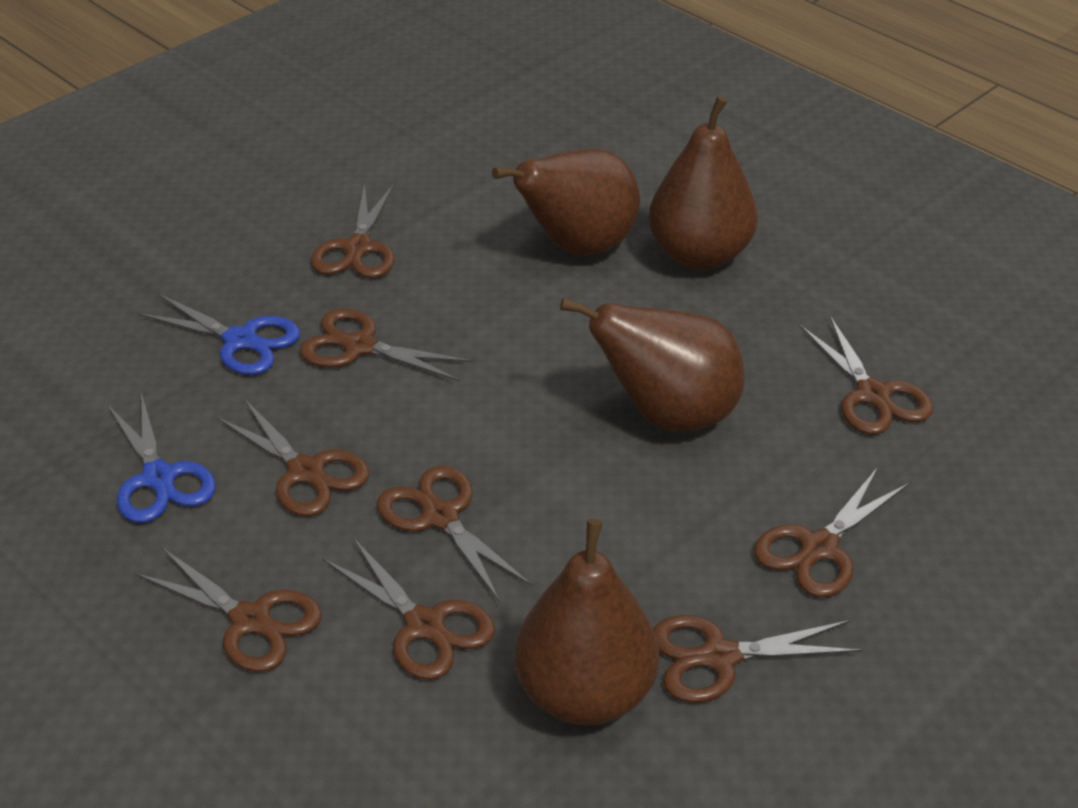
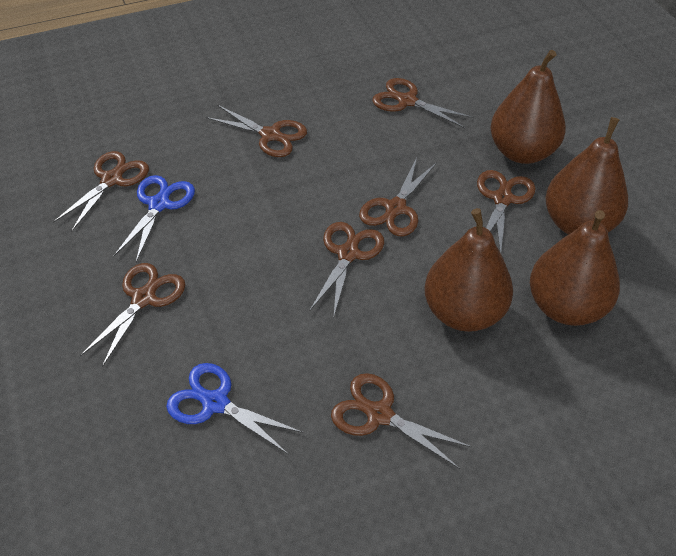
brown scissors: [134,547,322,672] [215,398,369,516] [300,309,474,382] [311,183,395,278] [322,537,495,680] [377,465,532,602] [653,615,863,703] [754,467,909,597] [800,316,933,435] = 9 -> [53,151,149,232] [80,263,185,367] [206,105,307,157] [310,222,384,316] [331,373,472,469] [359,158,437,236] [372,78,474,128] [477,170,536,253] = 8

